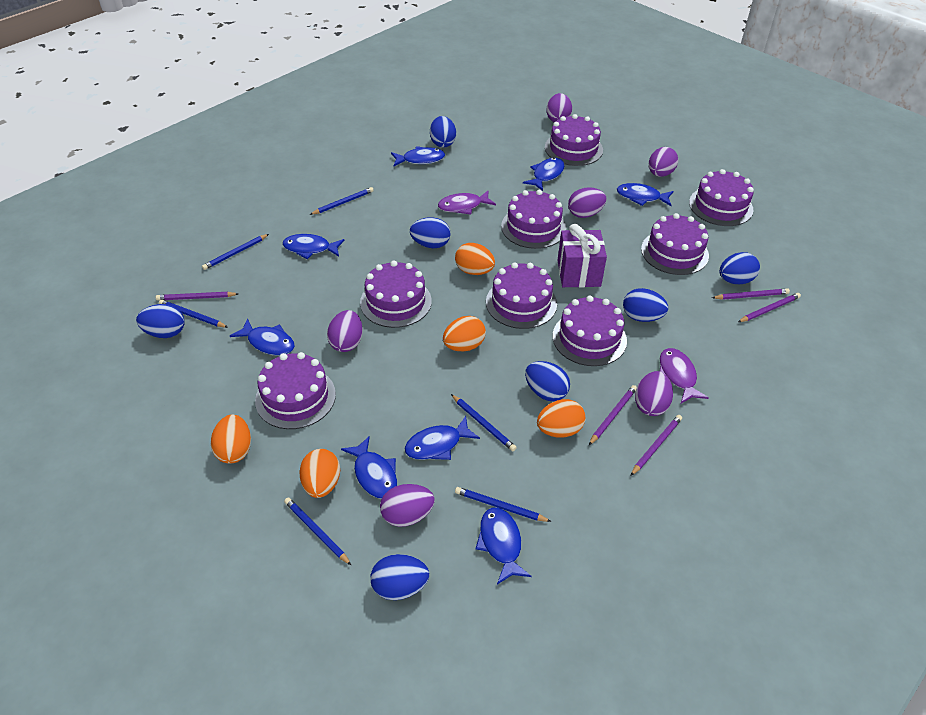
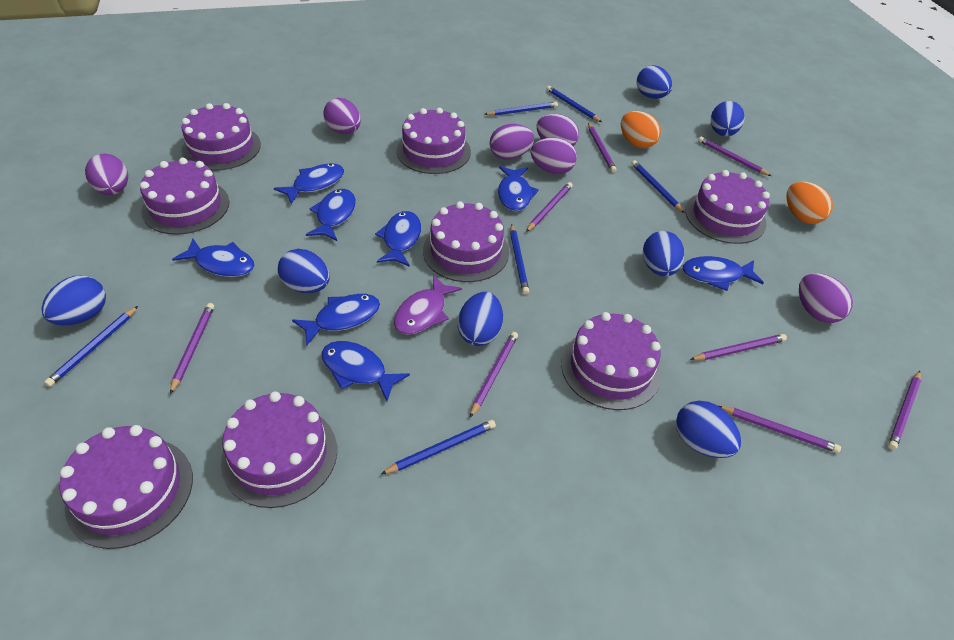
orange egg: [211,415,251,463] [299,449,340,498] [443,316,486,351] [455,243,495,275] [537,399,586,438] = 5 -> [621,111,661,148] [786,182,833,224] = 2
purple fish: [438,190,496,215] [660,348,709,403] = 2 -> [394,274,462,335] = 1
purple gift: [557,224,607,287] = 1 -> none = 0
purple pencil: [156,292,238,300] [589,385,637,445] [630,415,682,476] [712,288,790,300] [738,293,801,322] = 5 -> [170,303,214,394] [470,332,518,418] [526,182,573,232] [588,123,617,173] [690,334,787,360] [698,137,771,176] [719,406,841,453] [888,371,921,450] = 8

